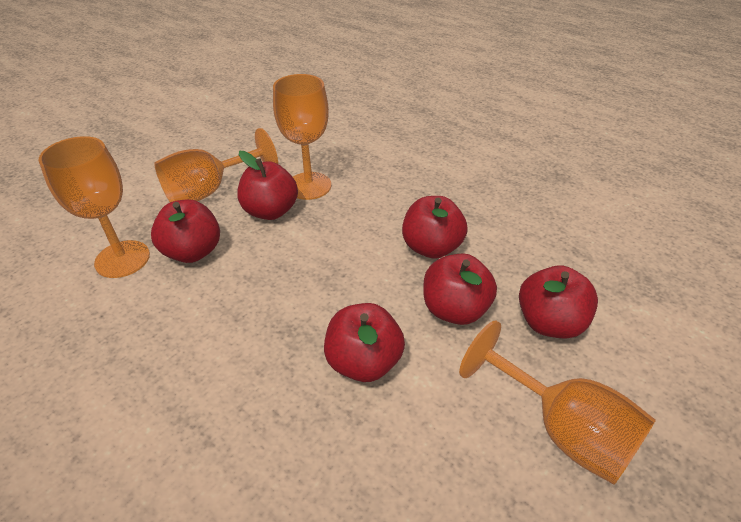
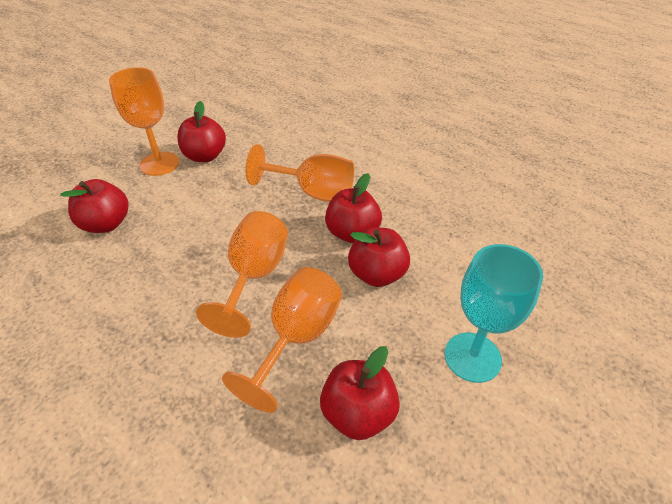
red apple: [151,199,220,263] [237,151,298,220] [324,303,405,382] [402,196,468,259] [423,254,497,325] [519,265,598,339] = 6 -> [60,179,129,233] [177,101,226,162] [320,346,400,440] [325,173,382,243] [348,227,410,287] = 5
turquoise goblet: none = 0 -> [444,244,543,383] = 1

